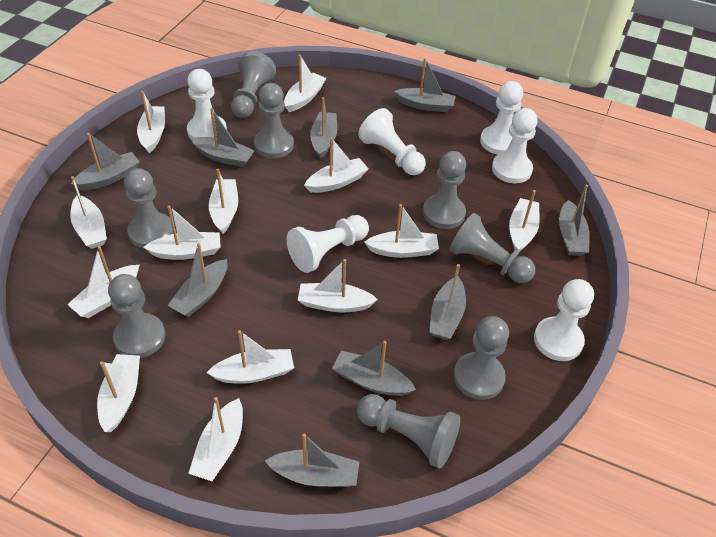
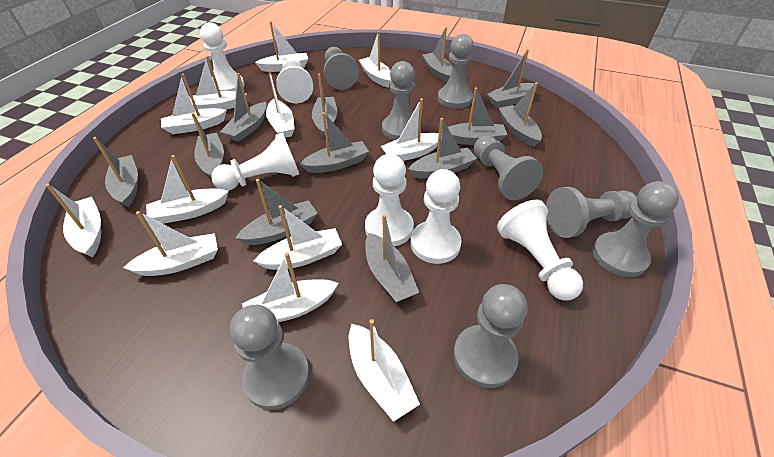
grey boat: [71,133,140,190] [167,243,227,317] [191,108,255,167] [265,434,359,487] [310,97,337,159] [332,341,416,396] [394,58,456,112] [429,264,466,340] [559,185,589,256] = 9 -> [93,137,138,207] [191,112,224,178] [220,73,267,142] [235,179,318,245] [300,112,369,173] [312,73,337,138] [365,214,419,302] [409,118,477,179] [422,27,453,83] [448,87,507,145] [487,49,535,108] [499,82,542,147] = 12
white boat: [67,246,139,318] [70,176,107,249] [97,354,140,432] [137,91,165,153] [144,206,221,260] [188,397,243,481] [207,330,294,384] [209,169,238,234] [284,54,326,112] [298,259,378,312] [304,137,368,193] [364,204,439,258] [509,190,540,251] = 13 -> [45,184,101,257] [123,211,218,276] [146,155,229,224] [161,73,227,134] [189,56,247,110] [242,253,339,322] [254,205,342,270] [255,21,308,72] [266,70,295,138] [349,319,420,422] [359,31,391,88] [381,98,442,161] = 12

